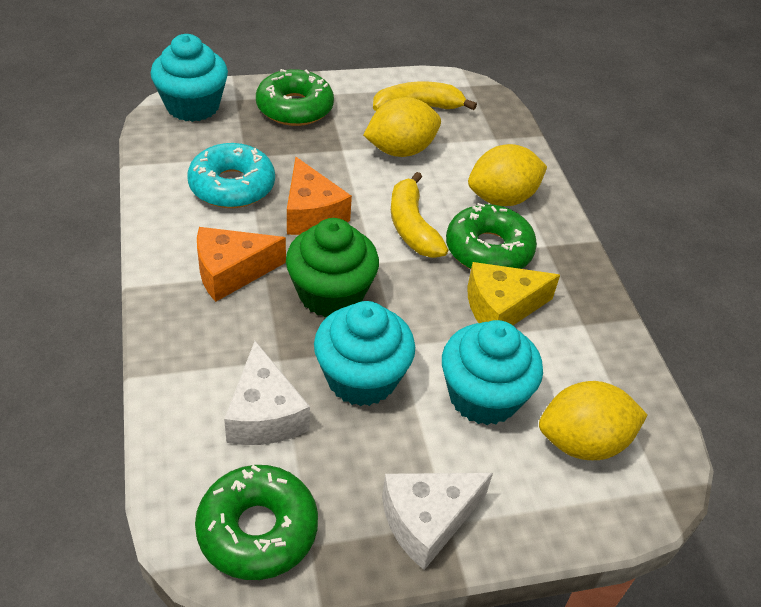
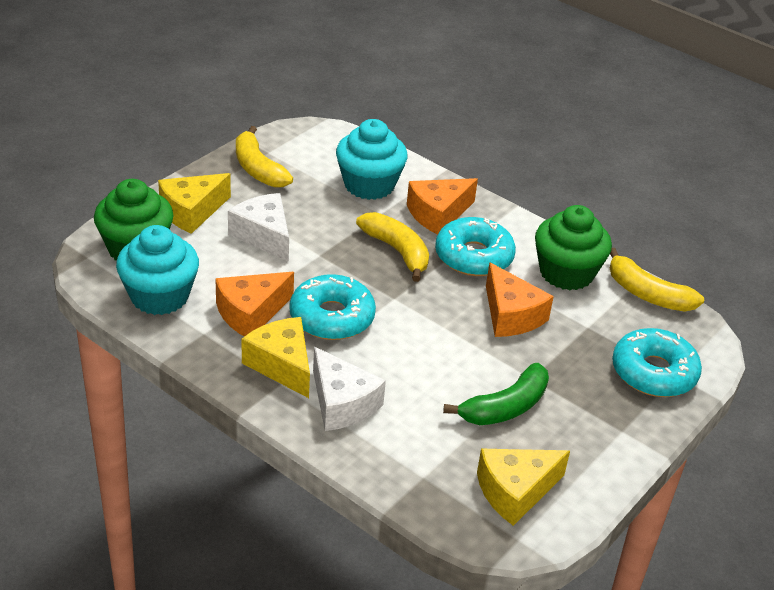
green banana: none = 0 -> [443,363,549,425] = 1
green cupcake: [286,218,379,317] = 1 -> [94,179,174,261] [535,205,612,290] = 2
green donut: [195,465,318,580] [256,69,334,126] [446,203,537,269] = 3 -> none = 0
orange cheese: [197,227,286,302] [287,157,352,235] = 2 -> [215,272,294,337] [407,178,478,235] [486,262,554,337] = 3
turquoise cupcake: [151,34,228,122] [314,301,415,406] [442,320,543,425] = 3 -> [116,225,199,315] [336,119,408,200] = 2
turquoise donut: [187,143,275,208] = 1 -> [289,274,376,340] [435,217,516,276] [612,328,702,397] = 3
yellow banana: [373,81,477,111] [391,172,448,258] = 2 -> [236,126,293,187] [356,212,429,282] [610,248,704,312] = 3
yellow cheese: [467,262,560,325] = 1 -> [158,173,231,234] [242,317,310,398] [477,448,570,526] = 3
yellow lemon: [363,97,441,157] [468,144,547,206] [539,381,647,460] = 3 -> none = 0

